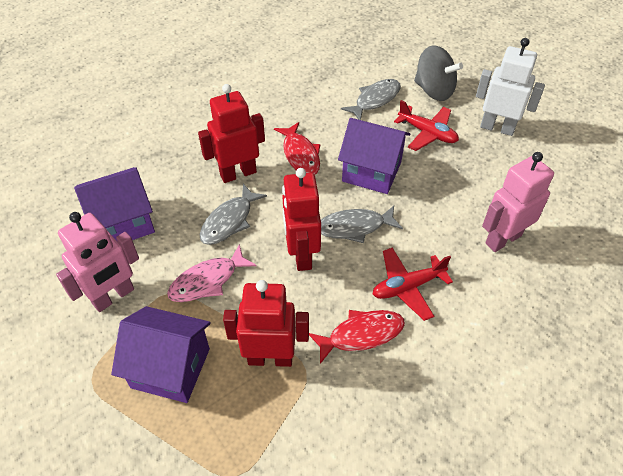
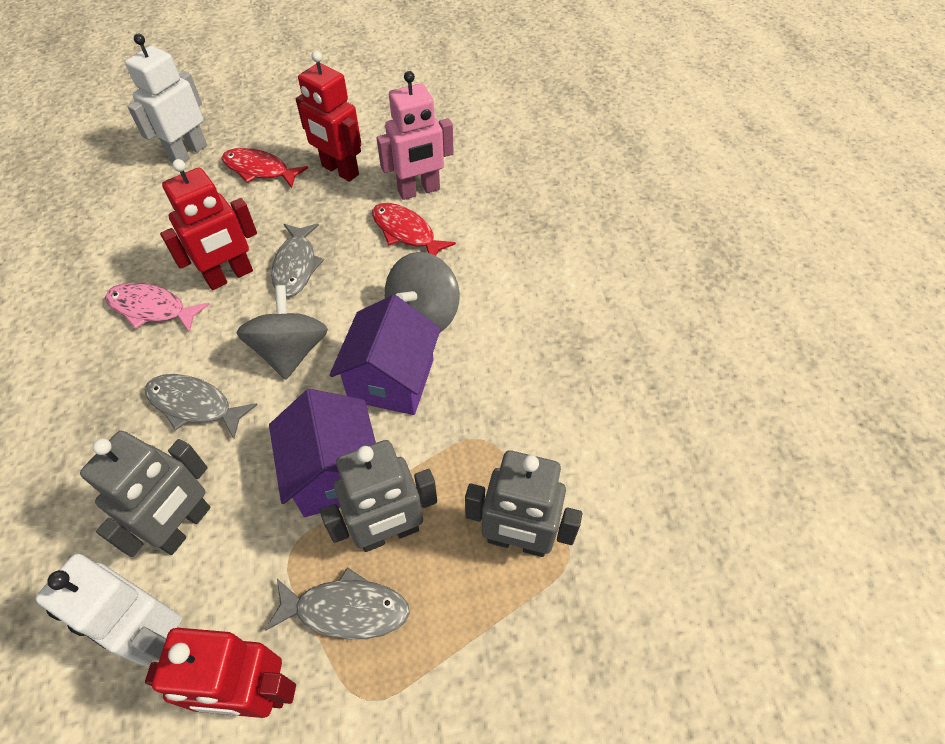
grey robot: none = 0 -> [80,431,210,557] [320,440,437,552] [465,450,582,557] = 3
grey spinning top: [414,45,463,101] = 1 -> [236,285,328,380] [385,252,460,332] = 2
pink robot: [56,212,139,312] [482,152,554,252] = 2 -> [377,71,454,200] = 1
purple house: [74,167,155,242] [111,306,211,403] [338,118,410,194] = 3 -> [269,389,376,517] [329,295,441,415] = 2
red plane: [373,247,453,321] [394,100,459,151] = 2 -> none = 0
white robot: [476,38,545,136] = 1 -> [36,554,182,665] [125,34,207,162] = 2

